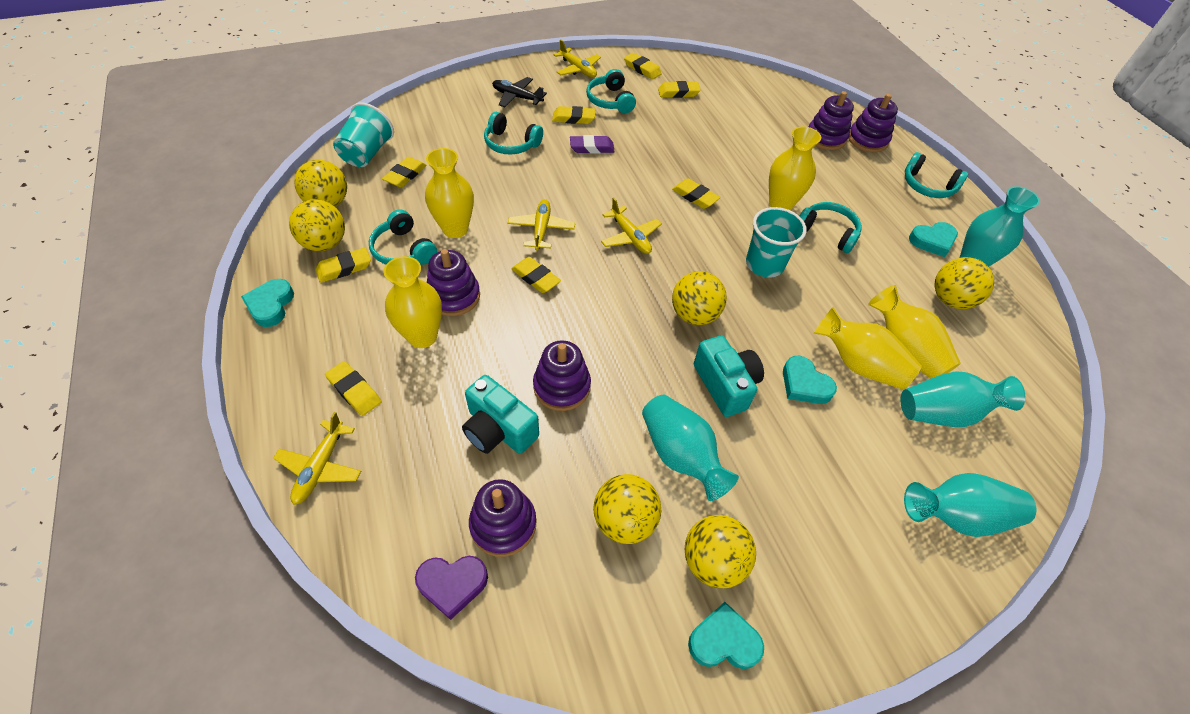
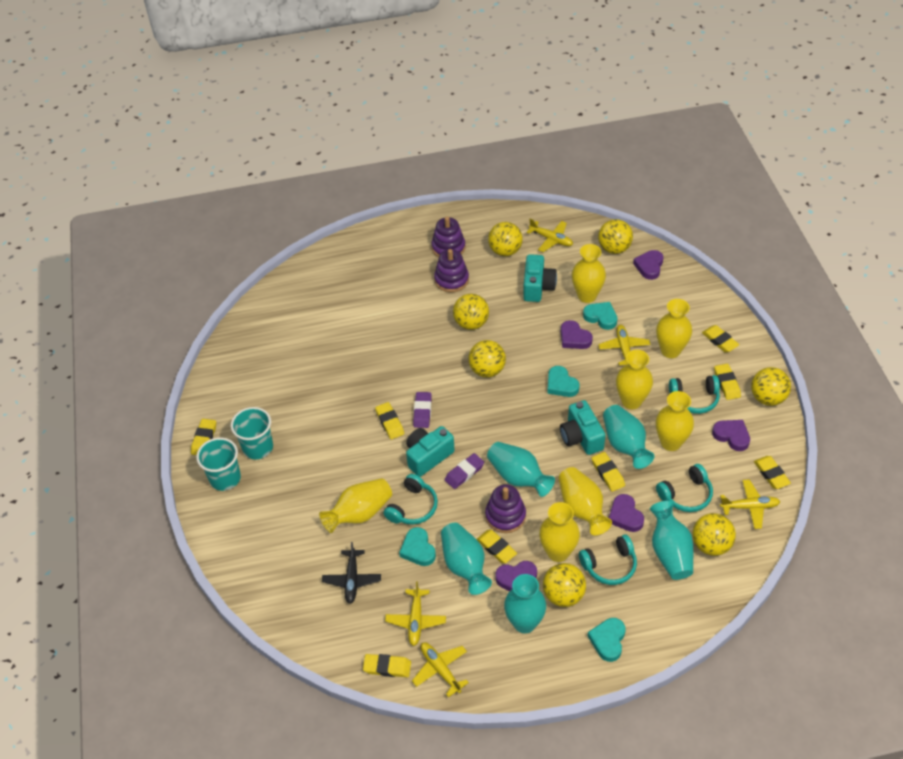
purple eraser: [570,135,615,154] = 1 -> [413,392,432,428] [444,453,484,489] = 2
purple heart: [415,556,488,620] = 1 -> [495,561,537,591] [561,320,593,349] [609,494,644,532] [633,250,663,280] [712,420,750,451] = 5
purple stacking toy: [427,249,480,316] [469,479,537,557] [533,340,591,411] [809,91,854,150] [848,94,898,152] = 5 -> [431,217,465,257] [434,249,469,292] [485,484,526,533] = 3
turquoise camera: [462,375,539,454] [694,336,764,417] = 2 -> [406,426,455,477] [523,254,557,302] [560,400,605,455] = 3
turquoise headphones: [369,209,437,265] [484,112,543,155] [586,69,636,113] [800,202,861,253] [905,152,968,198] = 5 -> [384,474,438,525] [579,535,637,585] [656,464,713,512] [669,375,720,414] = 4
turquoise vase: [642,395,739,501] [901,371,1026,427] [904,473,1037,537] [960,186,1040,267] = 4 -> [441,523,492,595] [487,442,555,497] [504,574,546,633] [603,405,654,469] [650,501,693,580] = 5
yellow ball: [289,199,345,251] [294,160,347,207] [593,474,661,544] [672,271,727,325] [685,515,756,588] [934,257,994,309] = 6 -> [453,294,489,330] [468,340,506,377] [488,222,523,256] [543,563,586,607] [598,219,633,254] [692,513,736,556] [751,367,791,406] = 7
yellow plane: [273,412,361,505] [508,199,575,251] [554,39,601,78] [601,197,662,254] = 4 -> [385,581,446,646] [412,642,469,697] [526,218,573,252] [598,325,650,366] [720,479,780,529] = 5
yellow vase: [384,256,442,348] [425,148,474,238] [769,126,821,210] [814,307,922,389] [868,285,961,378] = 5 -> [319,478,392,533] [539,502,580,562] [559,467,612,535] [572,244,606,303] [616,350,653,409] [656,299,692,358] [656,391,694,451] = 7

